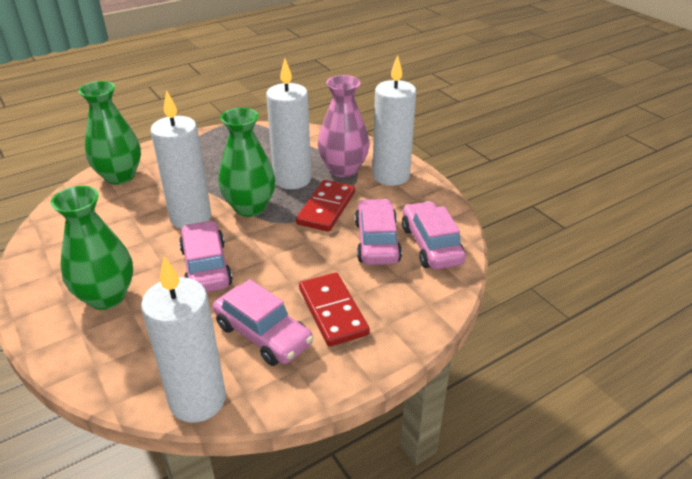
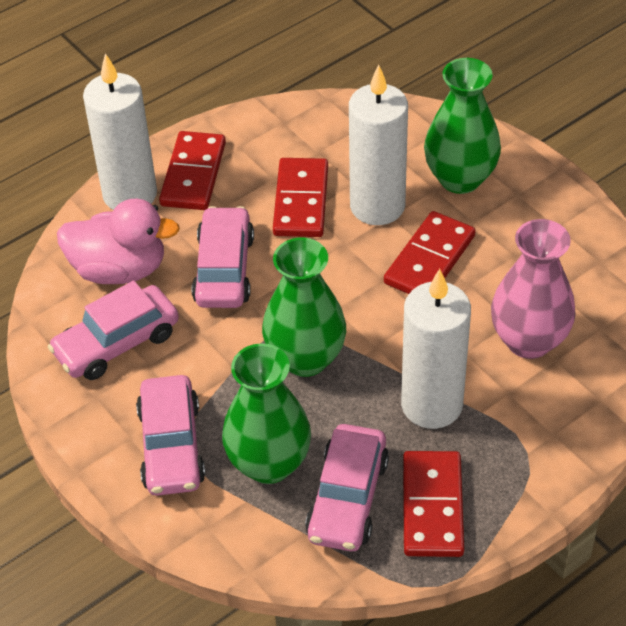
pink duck: none = 0 -> [57,199,180,284] = 1
red domino: [296,180,355,232] [299,273,370,347] = 2 -> [159,131,226,210] [273,158,328,237] [384,211,476,294] [403,451,464,557] = 4
white candle: [141,256,226,423] [150,90,211,229] [266,59,311,189] [372,55,416,186] = 4 -> [83,53,157,210] [349,64,408,225] [401,269,471,429] = 3

